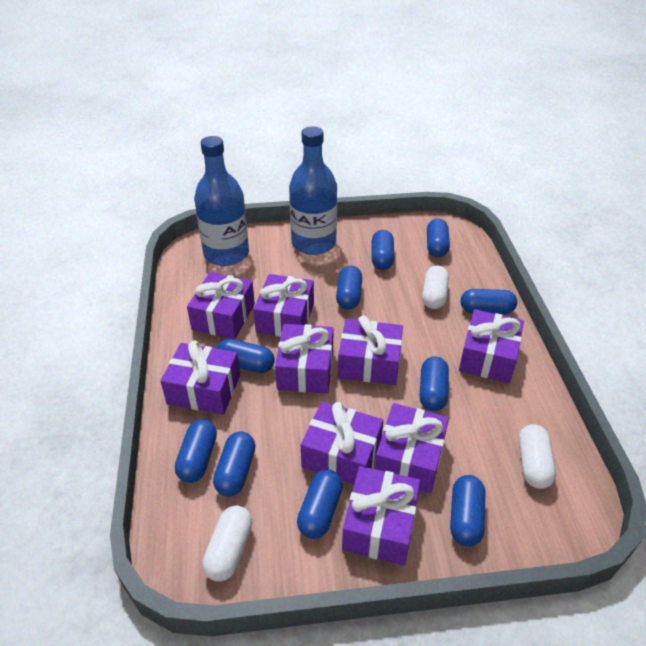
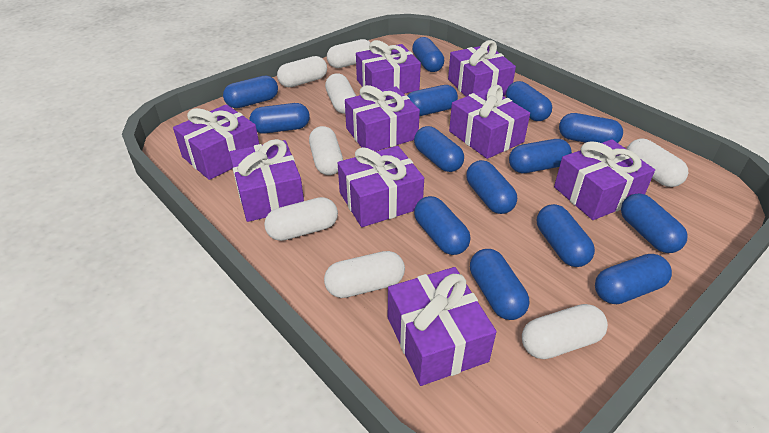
blue bottle: [194,136,249,266] [289,126,337,255] = 2 -> none = 0
blue capsule: [175,419,217,483] [213,431,256,497] [217,339,275,373] [297,469,343,539] [336,266,362,310] [371,230,394,270] [420,356,449,411] [427,218,450,257] [450,475,486,547] [461,289,517,314] = 10 -> [223,76,278,108] [250,103,310,134] [407,85,458,116] [412,37,444,72] [414,126,464,172] [414,196,470,255] [466,160,517,214] [470,249,529,320] [506,81,552,121] [509,139,572,173] [537,204,595,267] [559,113,623,143] [595,254,672,304] [621,193,688,253] = 14
white capsule: [202,506,252,581] [422,266,449,309] [518,424,556,489] = 3 -> [264,197,338,241] [277,56,327,87] [309,126,343,175] [324,251,405,298] [325,73,356,114] [327,39,371,68] [522,304,608,359] [627,138,688,187] = 8

